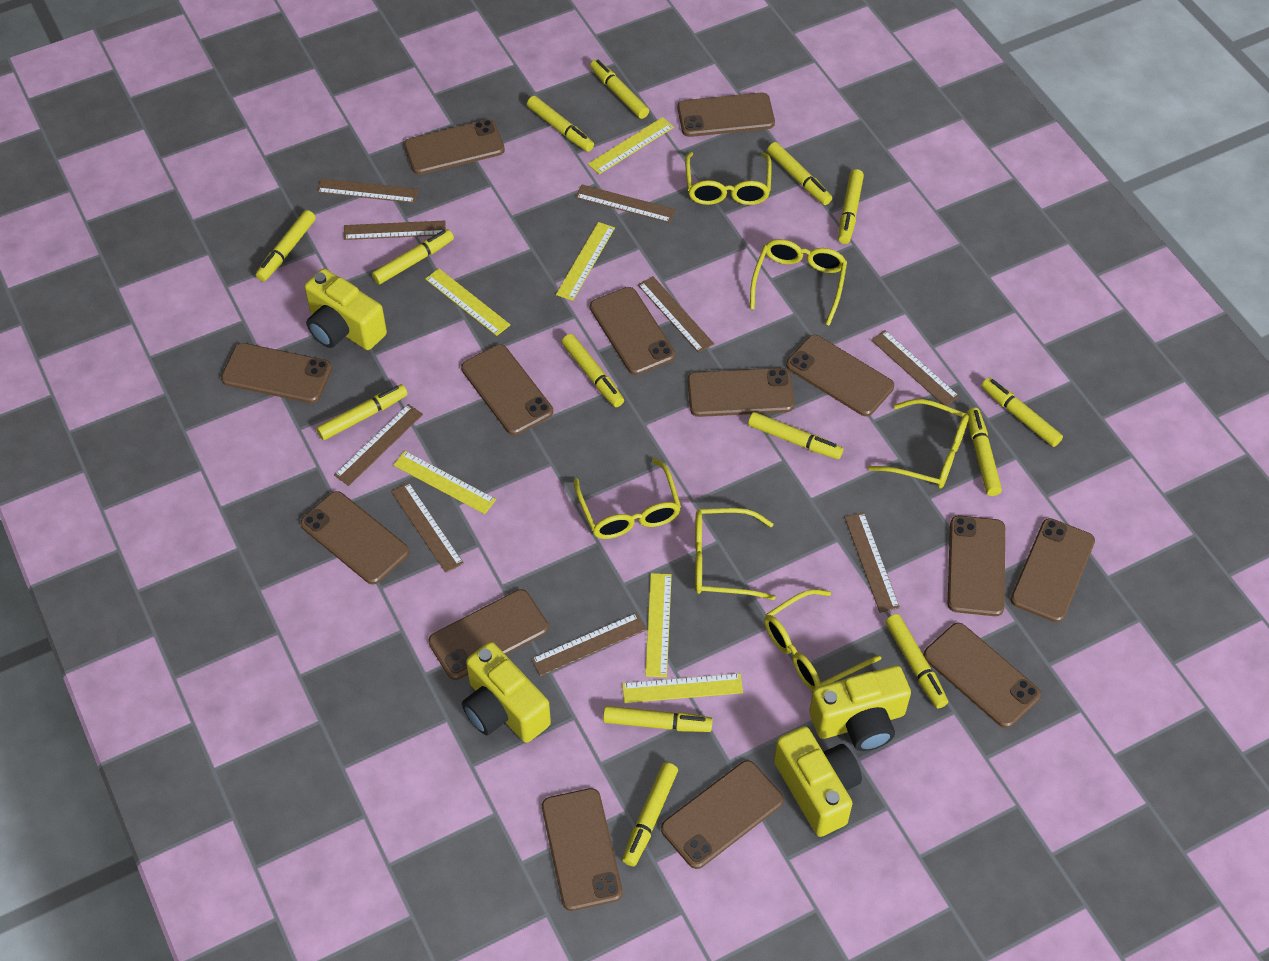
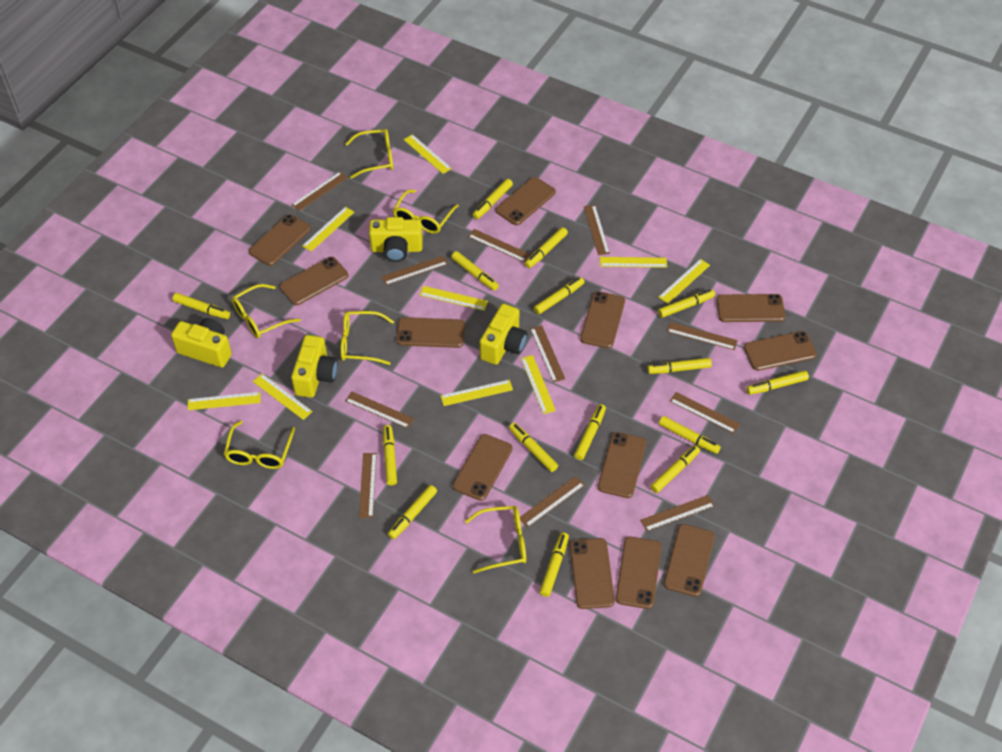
brown phone: [221,343,332,403] [300,491,409,584] [404,119,505,175] [428,589,549,680] [461,344,553,435] [542,788,623,911] [590,287,675,375] [661,760,784,869] [678,92,775,137] [688,368,794,417] [786,335,894,416] [924,623,1041,728] [948,516,1005,616] [1011,518,1095,622] = 14 -> [249,214,311,266] [280,257,348,305] [396,317,465,348] [453,434,513,501] [495,177,556,225] [570,538,615,609] [580,291,625,348] [598,432,646,498] [616,537,662,609] [664,524,715,597] [716,294,785,322] [744,331,817,371] = 12
brown ruler: [317,178,418,203] [334,404,423,486] [344,220,446,240] [391,482,464,573] [531,613,646,676] [575,184,676,223] [638,276,714,353] [844,512,900,613] [871,330,959,406] = 9 -> [292,172,348,211] [345,391,414,429] [359,453,377,518] [381,256,448,285] [468,229,531,263] [520,476,585,527] [530,326,565,383] [584,205,610,255] [640,495,715,531] [667,322,738,350] [670,392,740,433] = 11
yellow marker: [256,210,316,282] [316,384,408,440] [372,229,454,285] [527,96,594,152] [562,334,624,407] [590,59,649,119] [603,706,713,732] [622,762,678,866] [748,412,843,459] [767,142,832,205] [838,169,864,244] [885,614,948,708] [967,408,1002,496] [981,377,1063,447] = 14 -> [173,293,230,319] [383,425,397,485] [388,485,437,539] [451,251,499,291] [473,179,513,219] [509,423,558,472] [525,227,568,268] [534,277,584,315] [539,532,569,597] [574,404,606,460] [647,358,712,374] [650,445,700,493] [658,289,715,318] [659,416,721,454] [746,370,809,395] = 15
yellow ruler: [393,451,496,514] [425,268,510,336] [556,222,615,301] [588,117,674,174] [622,673,743,703] [645,573,672,677] = 6 -> [188,392,261,410] [253,374,313,420] [302,207,354,251] [404,134,452,174] [420,286,488,311] [441,380,513,406] [521,355,556,414] [600,257,667,268] [659,259,710,304] = 9

